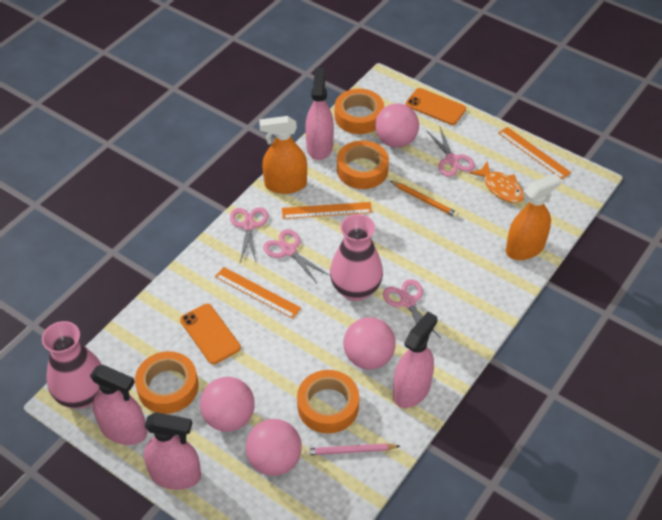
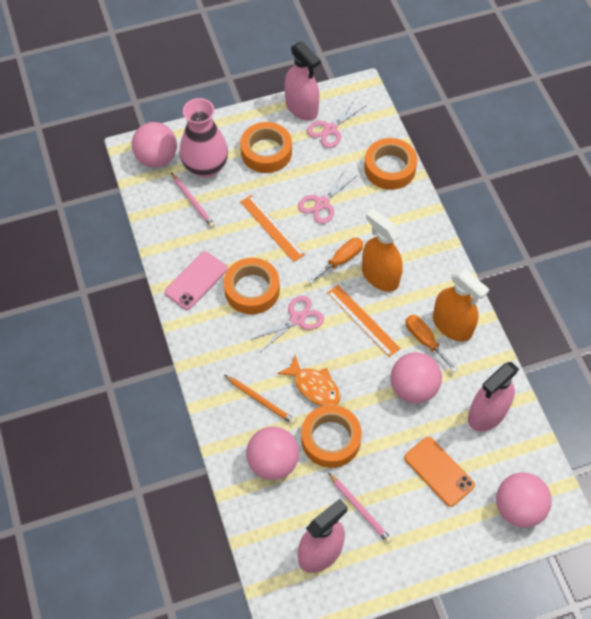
orange phone: [180,304,241,364] [406,88,466,125] = 2 -> [404,437,475,507] = 1
orange ruler: [215,267,301,319] [282,202,372,219] [498,127,571,179] = 3 -> [240,195,305,262] [327,285,400,357] = 2
orange screwdriver: none = 0 -> [308,238,363,284] [406,315,458,372] = 2
pink pencil: [305,443,400,455] = 1 -> [171,173,215,228] [328,473,392,543] = 2
pink phone: none = 0 -> [165,252,227,310] = 1
pink scissors: [230,207,268,262] [263,229,329,283] [383,279,440,337] [426,127,475,177] = 4 -> [251,296,324,351] [298,169,356,224] [307,99,365,148] = 3
pink spray bottle: [90,365,147,445] [144,412,201,490] [305,68,334,160] [393,312,438,408] = 4 -> [285,42,321,121] [298,499,347,573] [468,362,519,431] = 3
pink vase: [42,321,102,409] [330,214,383,301] = 2 -> [180,98,228,178] = 1

